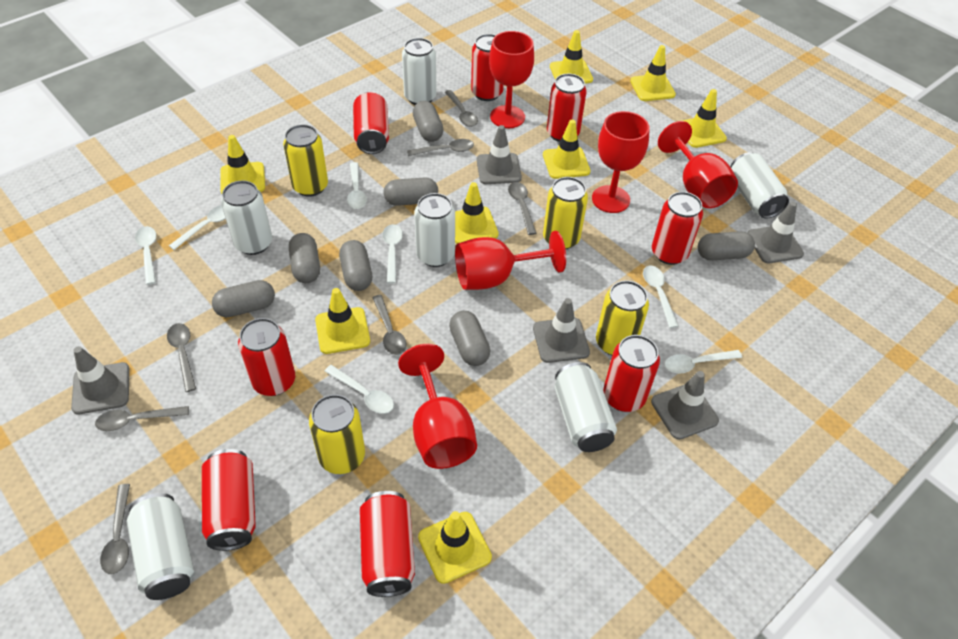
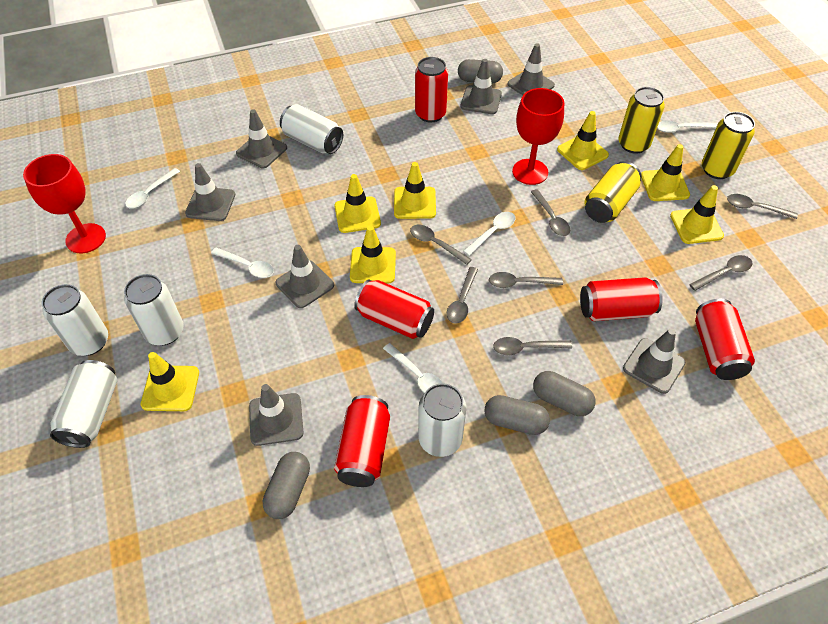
grey capsule: [212,280,275,317] [289,233,320,283] [339,240,372,291] [383,177,438,206] [413,101,444,142] [449,311,490,366] [698,231,755,260] = 7 -> [263,452,310,519] [458,59,503,83] [484,395,550,435] [533,371,596,416] = 4
grey traffic cone: [71,346,130,414] [477,125,522,184] [533,298,590,363] [651,371,719,440] [748,202,804,263] = 5 -> [185,163,235,221] [236,109,287,168] [249,384,303,446] [276,245,334,308] [461,59,502,114] [507,43,555,95] [623,328,686,394] = 7
red can: [202,449,256,551] [238,318,295,396] [353,92,389,154] [360,491,415,597] [471,34,504,101] [547,73,587,142] [603,335,660,412] [652,192,703,265] = 8 -> [334,395,390,487] [354,280,434,339] [415,57,448,123] [580,277,663,321] [695,299,755,380] = 5
red goblet: [398,344,477,469] [455,231,566,290] [489,31,534,128] [592,111,650,213] [658,121,738,208] = 5 -> [23,154,106,253] [512,88,564,185] = 2
white can: [126,493,194,600] [221,181,272,255] [402,38,437,105] [414,193,455,267] [555,362,617,452] [730,152,789,219] = 6 -> [42,284,108,356] [50,360,118,448] [124,274,184,345] [280,104,343,154] [418,383,466,457] = 5
white spoon: [135,226,156,285] [169,205,226,250] [324,365,394,414] [347,162,367,209] [382,224,403,283] [643,266,678,328] [665,350,742,374] = 7 -> [125,168,180,208] [211,247,274,278] [383,343,442,393] [463,212,516,256] [657,121,717,133] = 5
yellow can: [283,125,328,197] [309,394,365,474] [543,177,588,249] [596,281,649,355] = 4 -> [585,161,642,223] [618,87,665,154] [702,112,755,179] = 3
yellow traffic cone: [220,135,265,194] [315,288,370,354] [418,511,492,584] [455,182,499,244] [543,120,590,179] [550,30,593,84] [630,45,676,101] [682,89,727,148] = 8 -> [141,352,199,411] [334,174,381,233] [350,225,396,284] [394,162,436,219] [557,111,609,170] [641,144,690,201] [670,185,724,244] = 7

